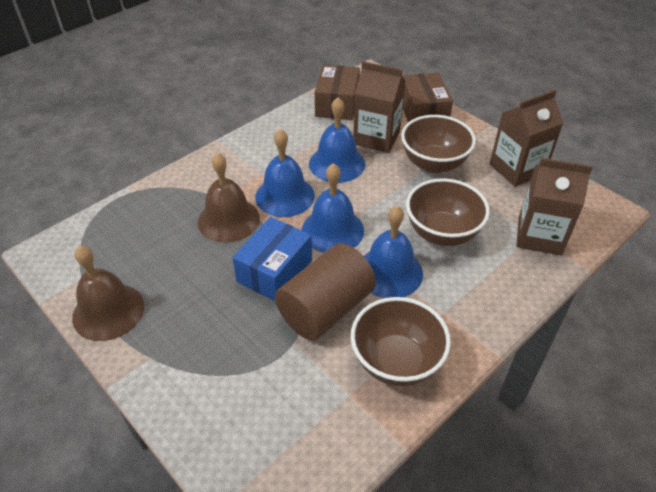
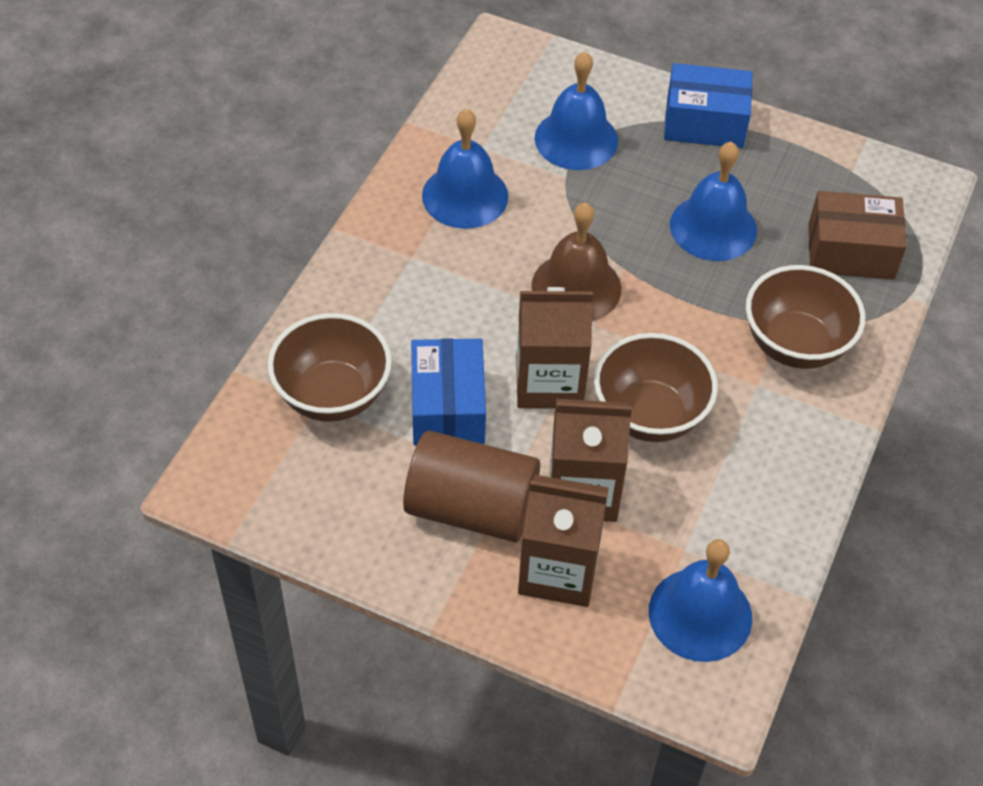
blue box: [232,217,312,301] = 1 -> [411,338,486,446] [664,63,752,148] = 2
brown bell: [72,246,144,341] [198,153,260,243] = 2 -> [531,202,621,321] = 1
brown box: [315,65,360,120] [402,73,453,122] = 2 -> [808,191,907,280] = 1

